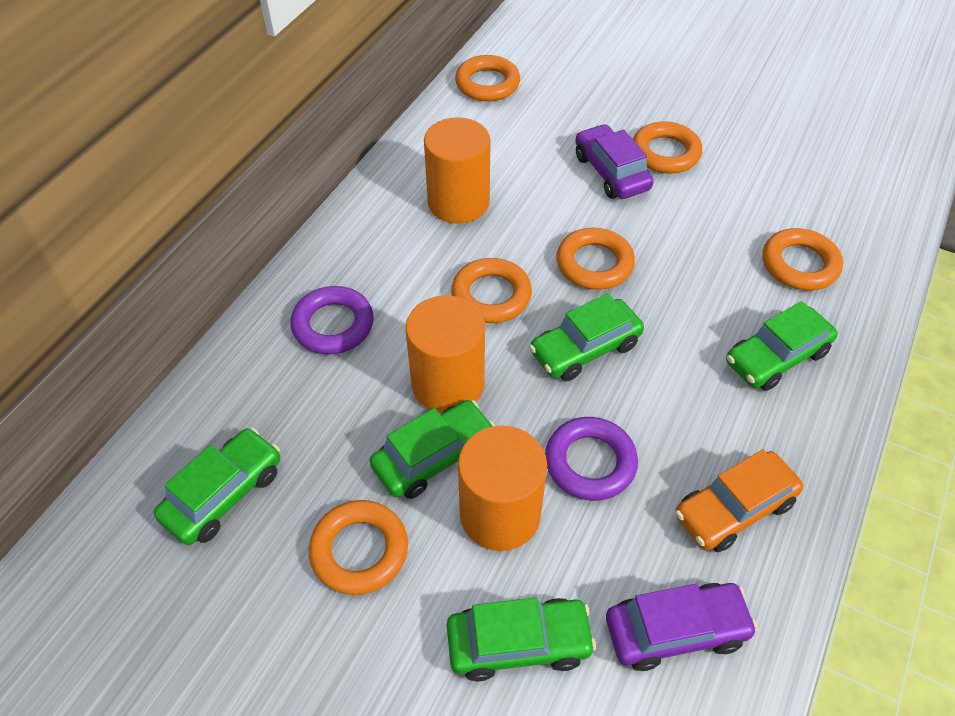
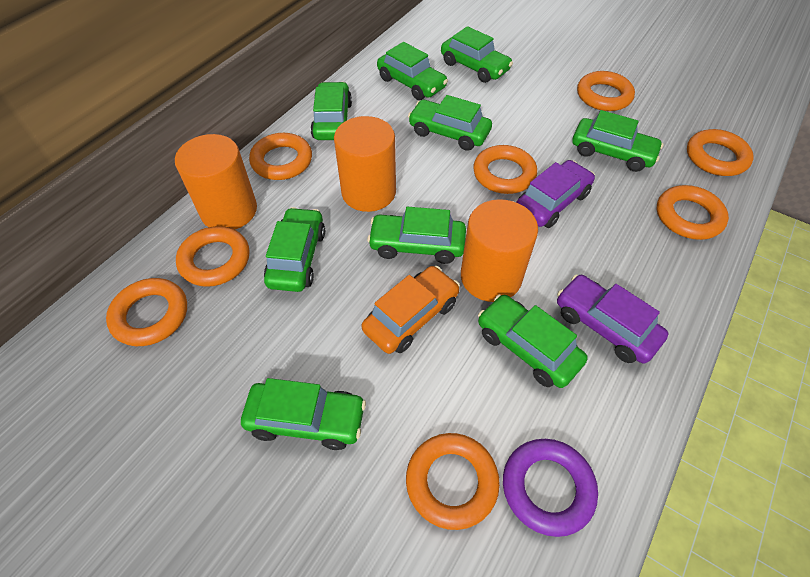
green car: [154,428,280,545] [370,400,495,499] [447,598,596,681] [529,293,644,381] [726,301,838,391] = 5 -> [241,378,366,450] [264,207,325,292] [310,82,352,140] [367,207,466,264] [377,42,448,100] [408,95,492,151] [441,26,513,83] [478,294,588,388] [572,110,664,172] = 9
orange ring: [309,500,408,595] [451,258,532,323] [455,55,520,101] [556,228,635,290] [633,121,702,174] [763,228,843,290] = 6 -> [106,278,187,346] [176,226,249,287] [249,133,312,180] [406,433,500,530] [473,145,537,194] [577,71,635,111] [657,185,729,240] [687,129,754,176] = 8
purple ring: [290,286,374,355] [545,417,638,501] = 2 -> [503,439,598,537] = 1

